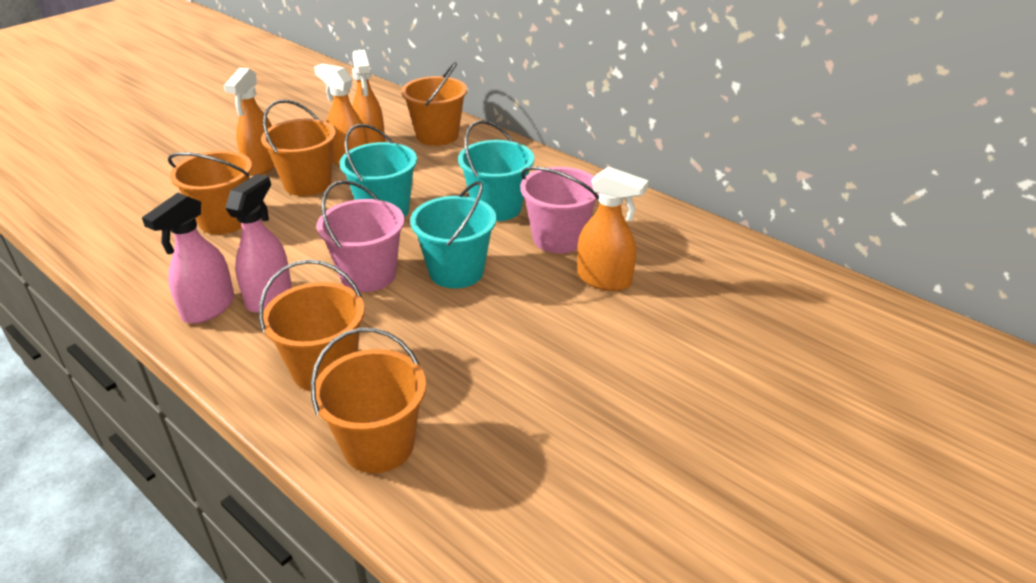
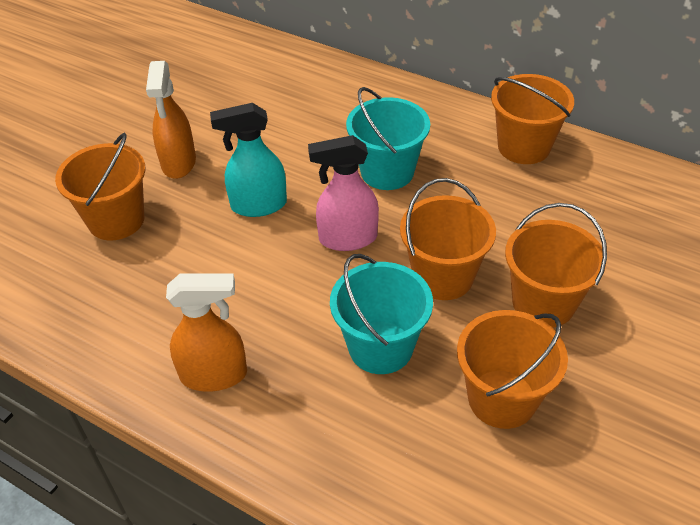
orange spray bottle: [224,68,275,176] [314,63,368,167] [352,50,385,144] [577,166,648,291] = 4 -> [146,61,196,179] [166,274,247,392] = 2
pink bucket: [317,180,404,292] [520,167,599,253] = 2 -> none = 0
pink spray bottle: [142,193,234,324] [225,174,292,313] = 2 -> [308,135,379,251] = 1
turquoise bucket: [340,124,417,217] [410,181,496,288] [458,120,534,221] = 3 -> [330,254,433,374] [346,87,430,190] = 2
turquoise spray bottle: none = 0 -> [210,103,287,217] = 1

